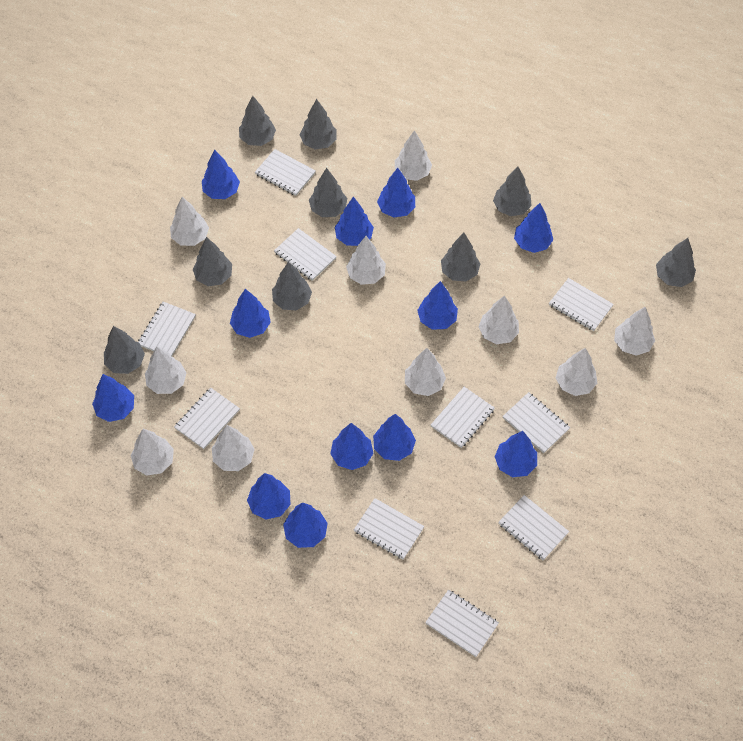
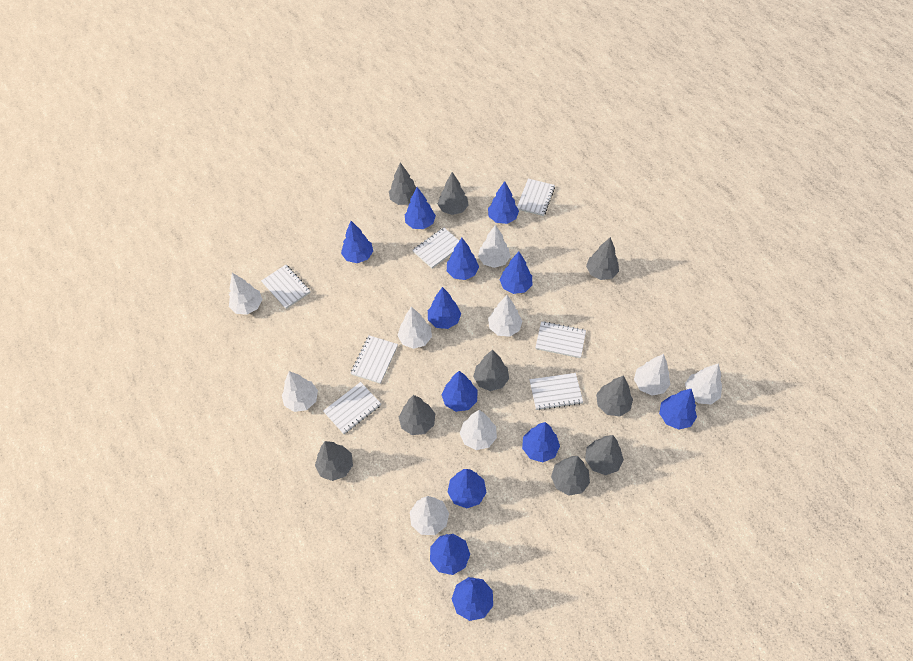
white notebook: [138,302,196,356] [174,388,240,449] [255,149,316,196] [274,228,337,281] [354,498,424,560] [425,589,499,657] [431,387,495,448] [498,495,569,560] [503,392,570,453] [549,278,614,331] = 10 -> [261,265,311,309] [323,382,381,434] [351,335,398,384] [413,227,459,269] [517,179,555,216] [529,373,583,410] [535,321,586,358] = 7
white tree: [131,429,174,475] [145,347,187,394] [170,197,209,246] [212,425,255,471] [346,236,386,285] [395,130,432,181] [405,348,446,396] [478,295,519,344] [556,348,597,396] [614,307,655,356] = 10 -> [229,273,263,315] [282,371,318,412] [397,306,432,349] [410,496,449,535] [460,410,497,450] [478,225,511,268] [488,295,522,337] [634,354,671,396] [685,363,722,404] = 9

